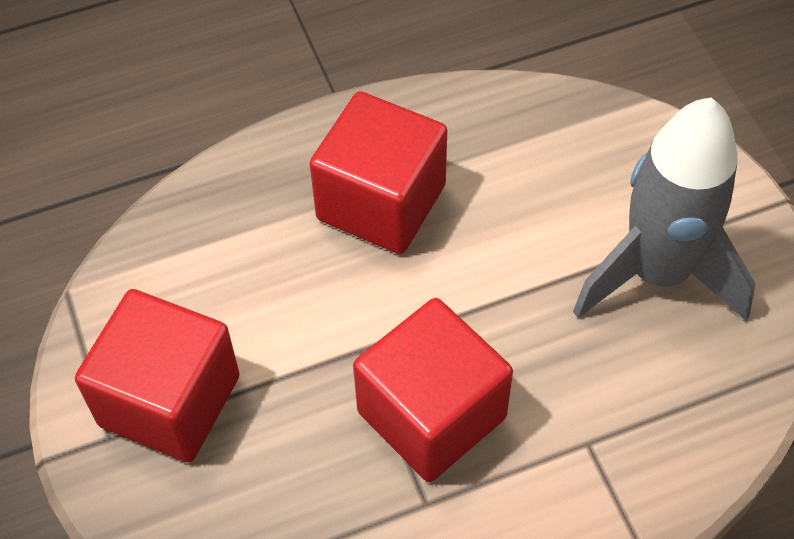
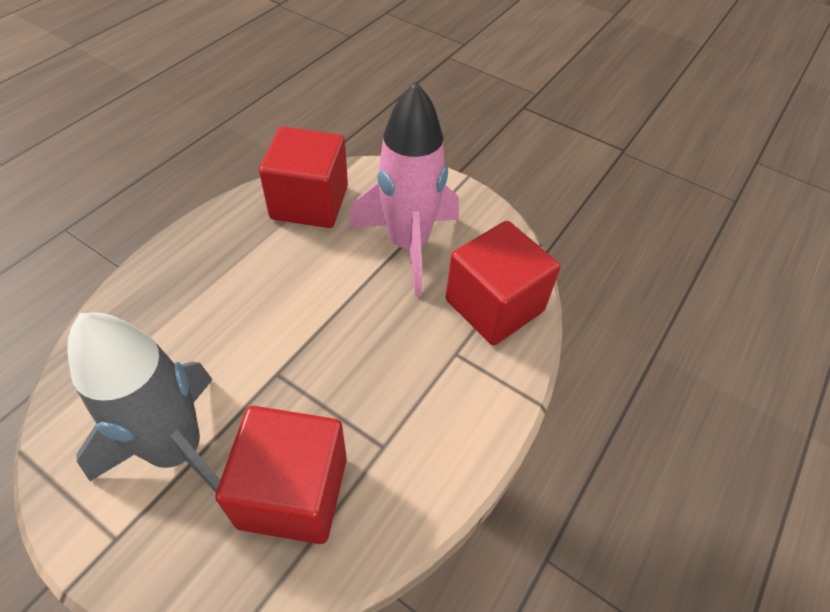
pink rocket: none = 0 -> [349,82,459,296] = 1

